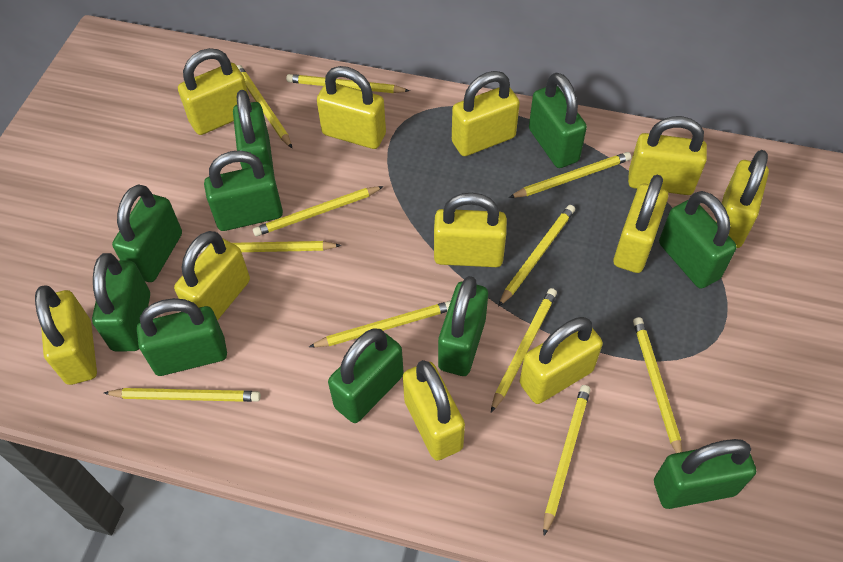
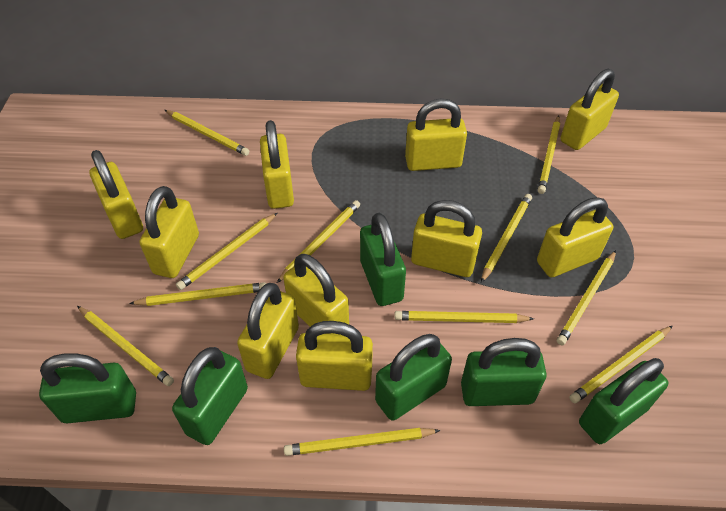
green padlock: [92,253,150,352] [112,184,182,282] [137,298,227,376] [204,150,283,231] [233,90,274,173] [328,329,404,423] [438,276,488,376] [529,73,587,168] [654,439,756,509] [659,191,737,288] = 10 -> [39,353,136,423] [172,347,248,445] [360,213,406,306] [375,334,452,421] [461,338,547,406] [579,358,668,444] = 6
yellow padlock: [35,285,97,385] [174,231,250,321] [178,48,249,135] [317,66,386,149] [403,360,465,460] [434,193,507,267] [452,71,520,156] [520,317,603,404] [614,175,668,273] [628,116,707,195] [716,150,769,248] = 11 -> [90,150,143,239] [139,186,199,278] [237,283,299,379] [260,120,294,209] [283,254,349,335] [296,321,373,391] [405,99,467,171] [411,200,482,277] [537,197,613,278] [560,69,619,150] = 10

